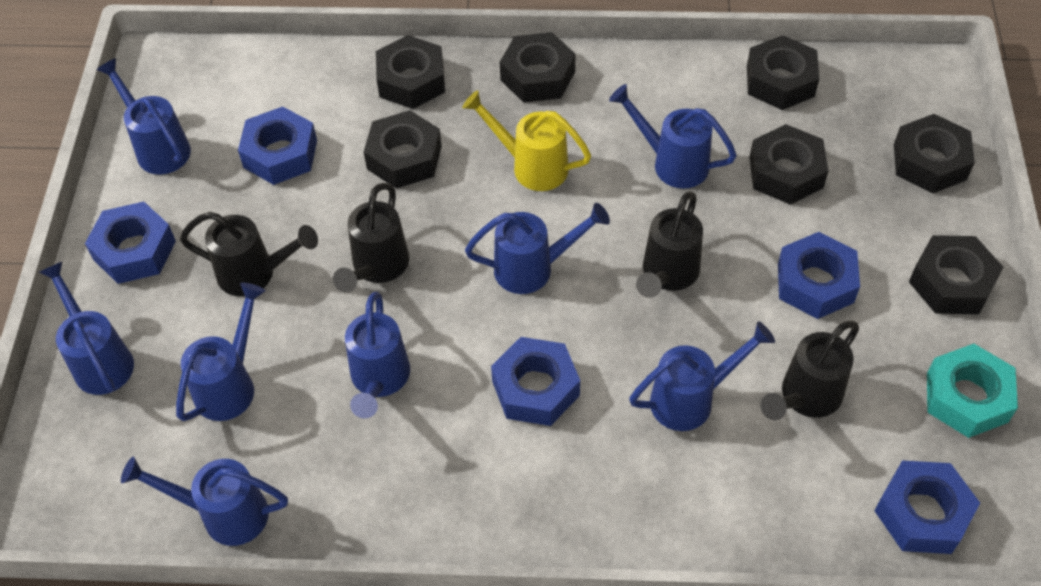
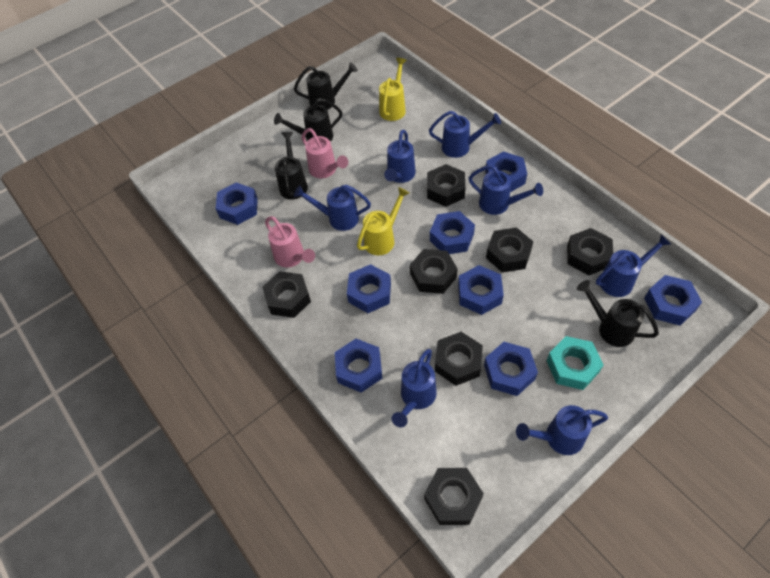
blue nut: [85,202,176,284] [238,107,317,185] [491,337,580,426] [778,232,860,319] [875,461,980,554] = 5 -> [216,182,258,225] [335,339,382,393] [347,264,391,313] [430,211,475,254] [458,265,504,315] [484,342,538,396] [485,151,527,192] [644,275,702,326] = 8
blue watering can: [39,261,134,395] [96,58,191,175] [121,457,288,546] [176,283,266,421] [345,292,410,418] [465,203,610,294] [609,84,737,188] [629,321,775,431] = 8 -> [294,185,371,231] [384,130,416,183] [392,349,437,427] [429,111,501,158] [469,165,543,215] [516,405,608,455] [596,234,672,297] = 7
pink watering can: none = 0 -> [265,216,315,267] [302,128,348,178] = 2
yellow watering can: [462,90,591,191] = 1 -> [357,187,409,255] [379,58,407,121] = 2

